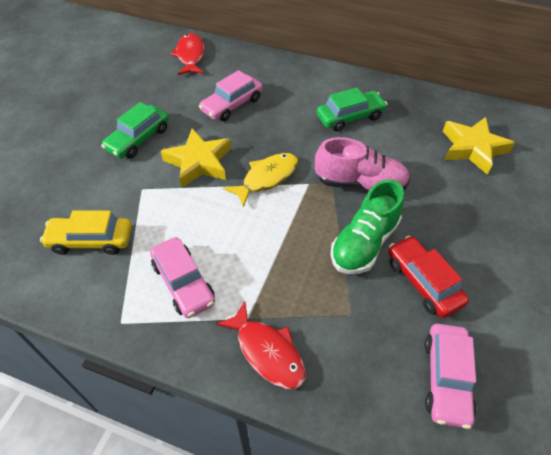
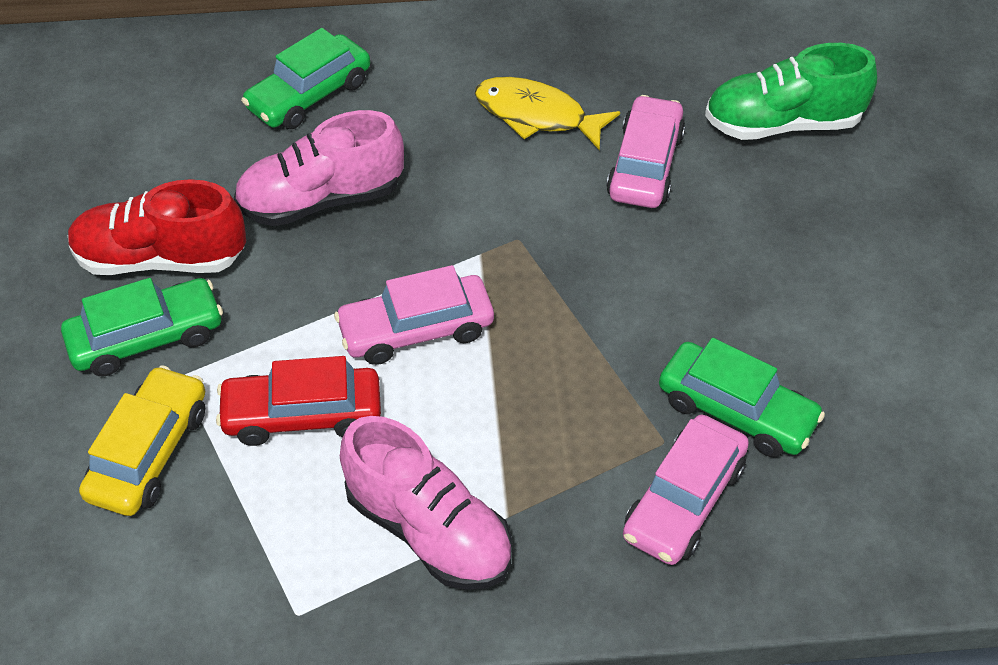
green car: [101,102,169,159] [317,87,388,131] = 2 -> [61,278,223,376] [241,28,370,129] [659,338,825,457] = 3
pink shoe: [315,137,410,191] = 1 -> [234,110,404,226] [340,416,512,590] = 2
red fish: [170,33,205,75] [216,301,306,389] = 2 -> none = 0
red shoe: none = 0 -> [68,179,246,275] = 1
yellow star: [161,128,231,188] [443,117,515,175] = 2 -> none = 0

